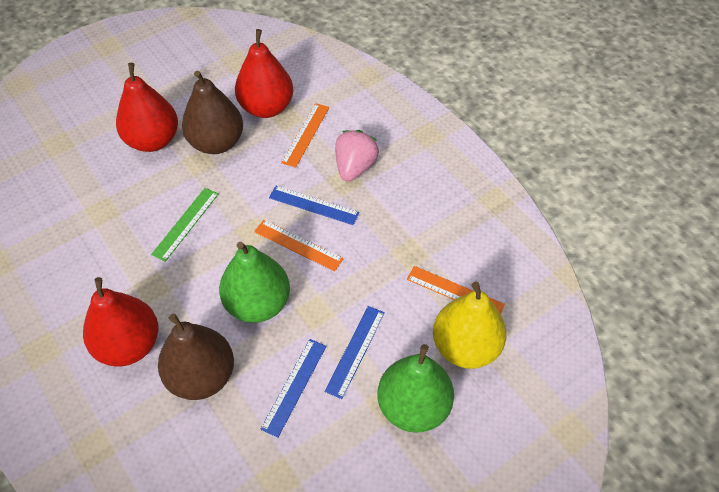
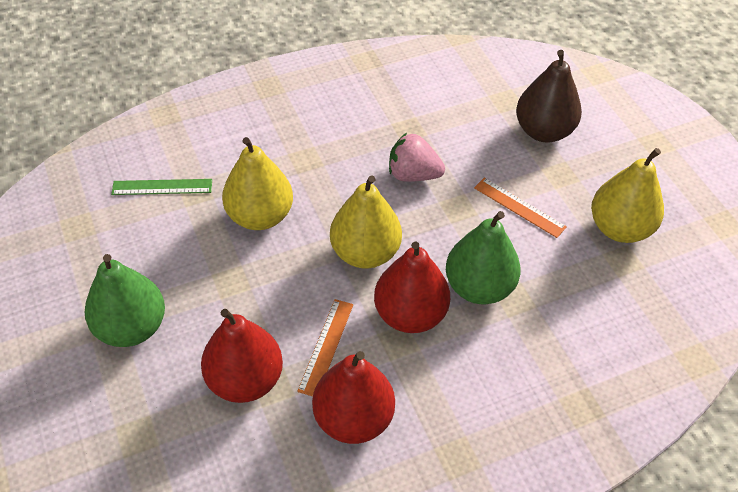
blue ruler: [260,339,327,438] [269,186,359,225] [325,306,385,399] = 3 -> none = 0
brown pear: [158,313,234,400] [182,71,243,154] = 2 -> [516,50,582,142] = 1
orange ruler: [254,220,344,272] [281,103,329,168] [407,266,505,314] = 3 -> [297,299,353,396] [474,178,567,238] = 2
yellow pear: [433,281,507,369] = 1 -> [222,137,293,230] [330,175,402,269] [591,148,664,243] = 3

